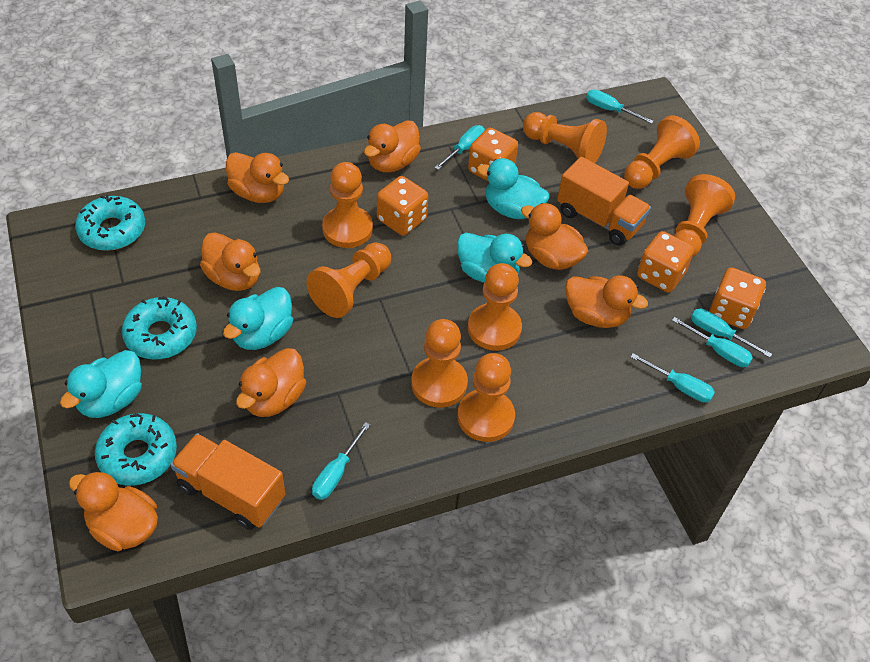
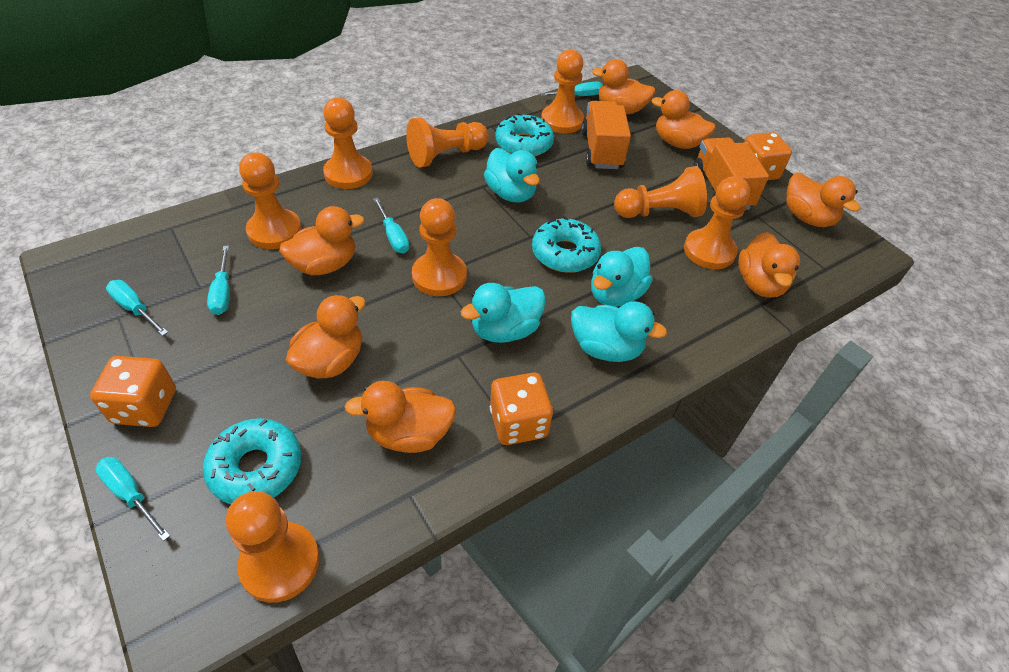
orange dice: [377,176,428,236] [468,128,518,181] [637,231,694,292] [709,267,766,329] = 4 -> [90,356,176,427] [490,373,553,445] [744,132,792,180] = 3
turquoise screwdriver: [312,422,370,500] [434,125,485,170] [586,89,653,124] [630,353,715,403] [672,317,753,367] [691,309,772,358] = 6 -> [95,457,170,541] [106,280,168,336] [207,246,230,315] [373,198,409,253] [541,82,603,96] = 5

